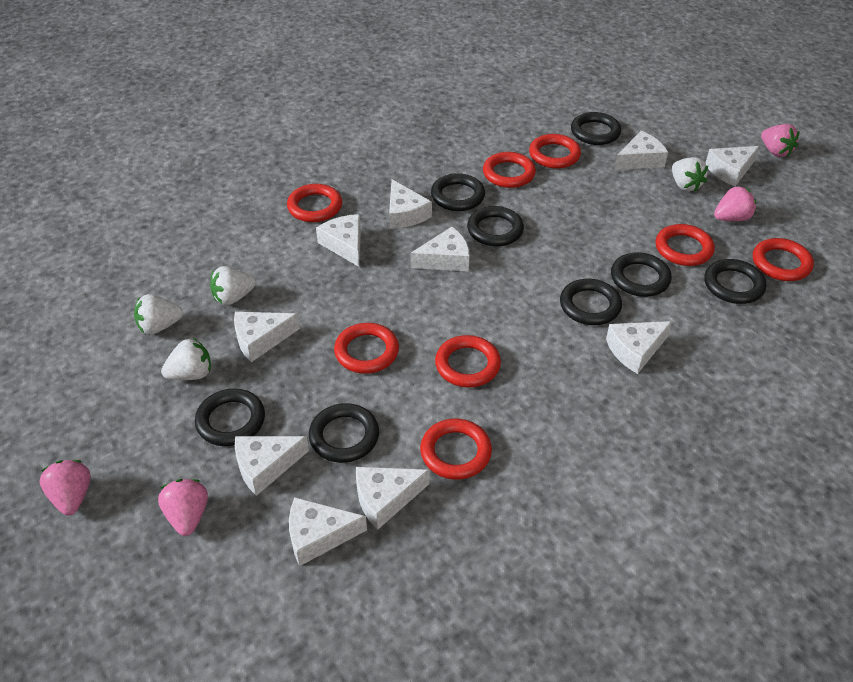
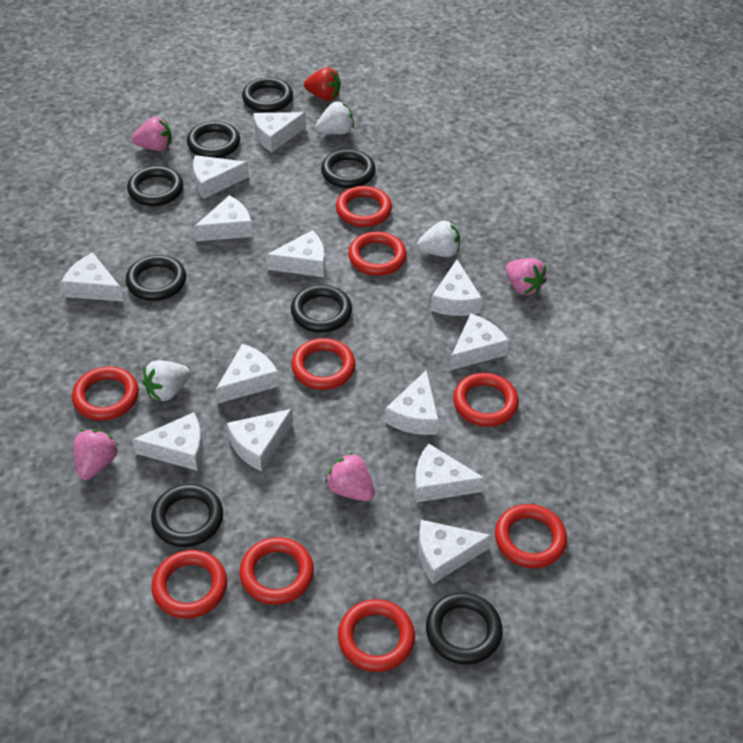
red ring: [287,184,342,222] [334,323,399,374] [420,419,492,480] [435,335,501,387] [483,152,536,188] [529,134,581,169] [656,224,715,266] [753,238,814,281] = 8 -> [72,367,139,420] [151,550,227,619] [239,537,314,605] [291,338,355,390] [336,186,392,227] [338,599,415,672] [348,231,407,276] [453,373,519,427] [495,504,567,568] = 9
red strawberry: none = 0 -> [304,67,341,101] = 1
white cheese: [234,312,300,362] [235,436,309,496] [289,497,367,566] [316,214,361,267] [356,467,430,530] [389,179,432,229] [411,227,469,271] [606,321,672,374] [614,131,668,170] [706,146,760,186] = 10 -> [61,253,124,302] [132,412,203,471] [193,155,249,199] [194,195,253,241] [216,344,279,404] [227,409,293,471] [253,112,306,152] [266,230,325,277] [385,370,439,435] [415,444,485,503] [418,520,492,584] [431,259,482,316] [449,313,509,371] = 13
white strawberry: [134,294,183,334] [161,338,211,380] [210,266,256,305] [672,157,708,191] = 4 -> [142,360,190,401] [316,101,354,135] [417,221,460,257] = 3

